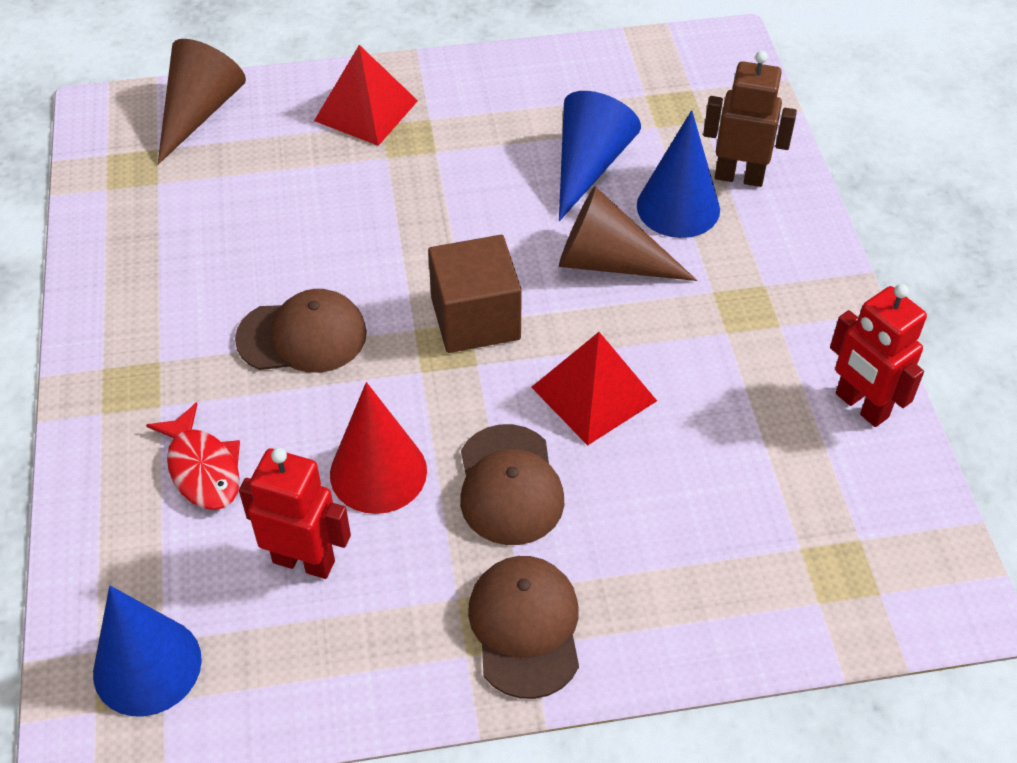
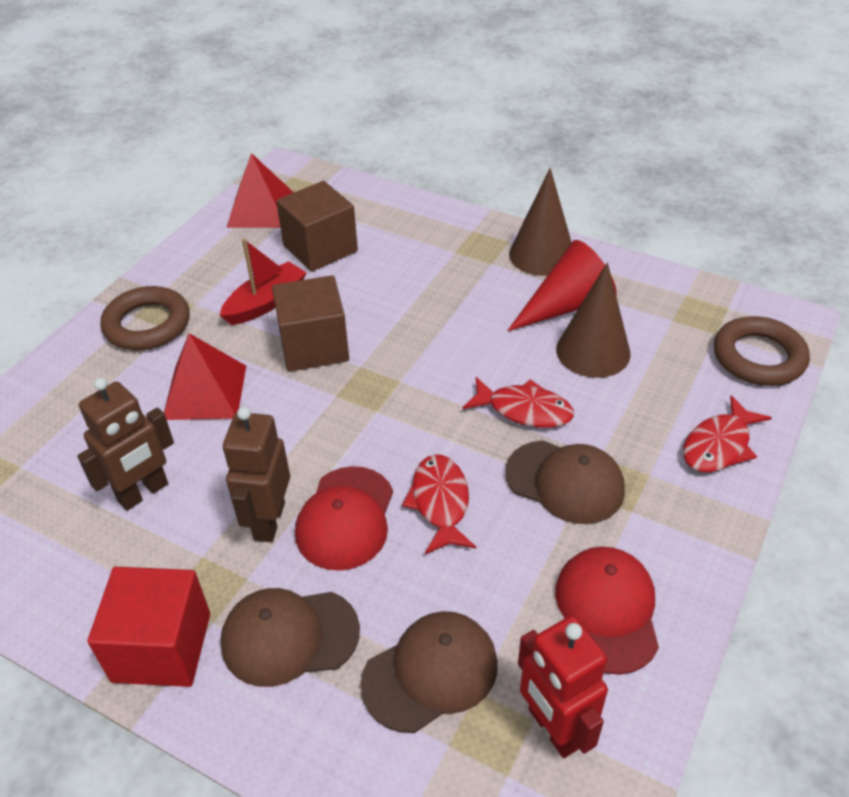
blue cone: [93,586,202,716] [559,91,641,221] [637,110,720,238] = 3 -> none = 0
brown cube: [428,235,522,353] = 1 -> [272,275,349,371] [276,181,358,272] = 2
brown ring: none = 0 -> [101,286,190,350] [714,316,810,386] = 2
brown robot: [703,51,797,187] = 1 -> [77,377,174,511] [223,407,290,542] = 2
red boat: none = 0 -> [220,239,307,325] = 1
red cap: none = 0 -> [295,466,393,571] [555,547,659,675] = 2
red cube: none = 0 -> [88,567,210,687] = 1
red fish: [146,402,240,510] = 1 -> [402,454,476,554] [462,377,574,428] [683,395,772,472] = 3
red robot: [239,448,351,579] [830,284,927,427] = 2 -> [518,616,608,758] = 1

